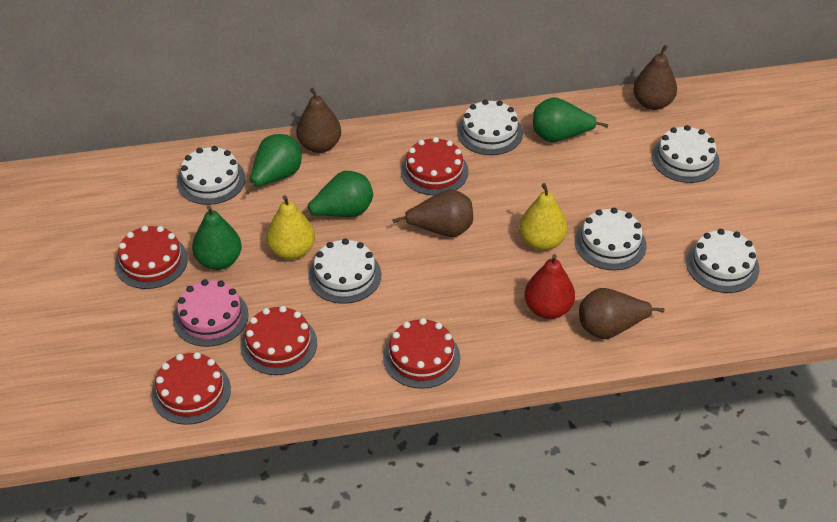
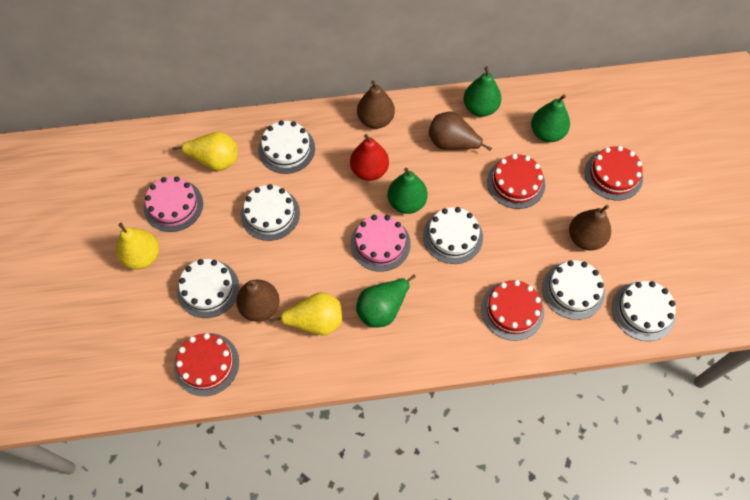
pink cake: [173,279,249,347] = 1 -> [144,176,203,232] [350,214,411,272] = 2
red cake: [115,225,188,289] [151,352,231,425] [241,306,317,375] [383,318,460,389] [401,137,468,195] = 5 -> [174,333,239,396] [481,280,544,341] [487,154,545,209] [585,146,643,201] = 4
yellow pear: [266,195,315,260] [519,183,568,250] = 2 -> [116,223,159,270] [172,132,238,171] [269,292,342,336] = 3

